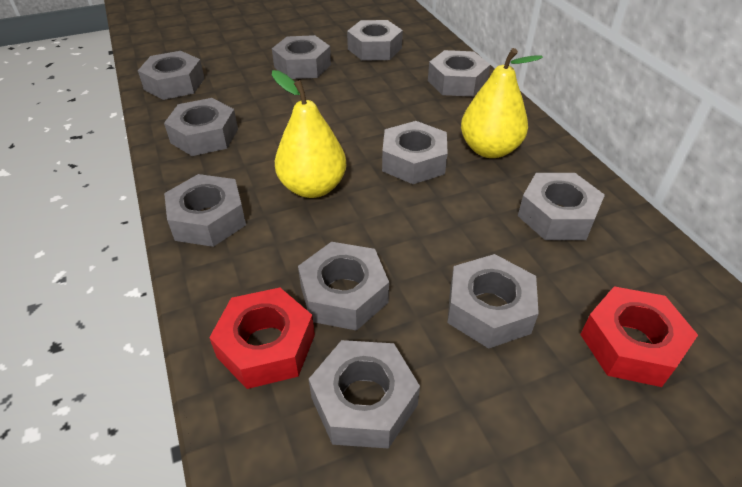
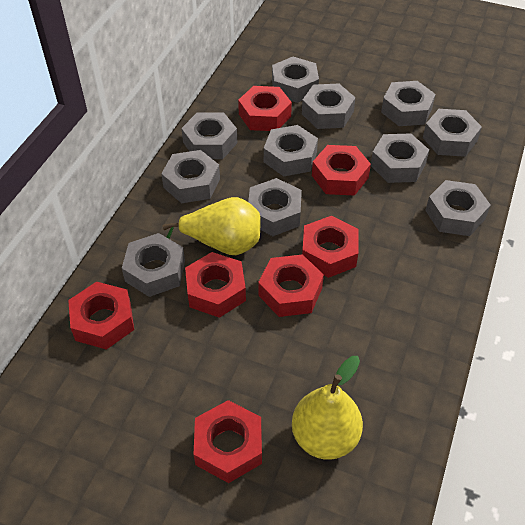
red nut: [209,288,315,389] [580,286,698,387] = 2 -> [68,282,134,350] [185,252,246,318] [194,400,262,483] [238,86,292,131] [258,254,324,317] [302,216,358,278] [312,145,371,196] = 7

